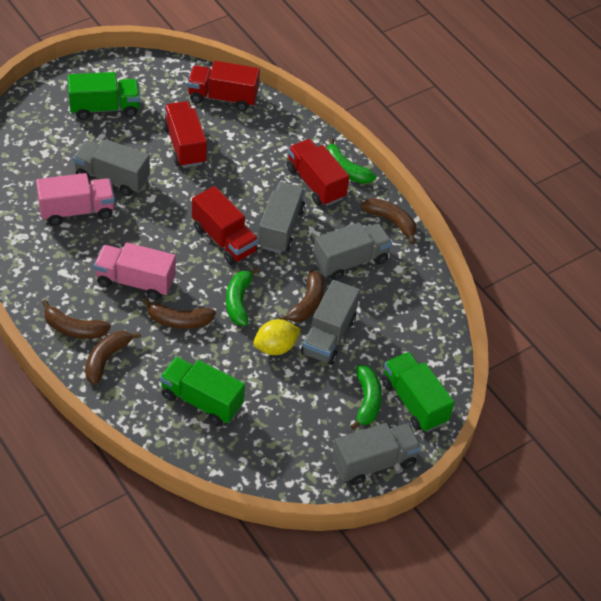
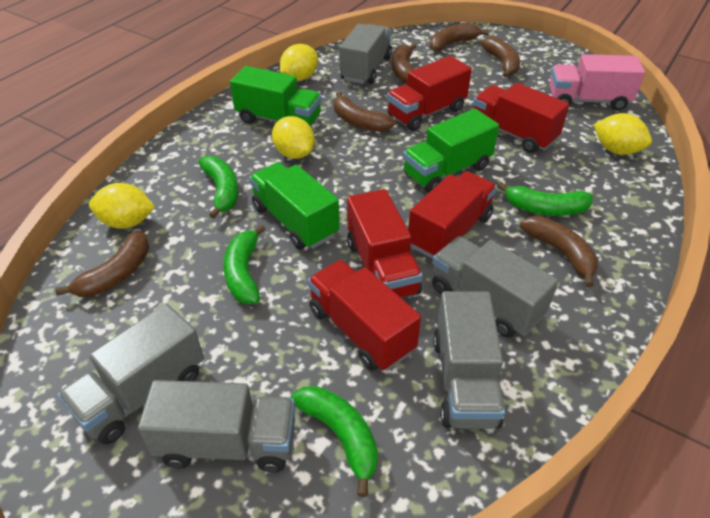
brown banana: [42,300,111,339] [85,331,141,385] [142,298,216,329] [279,270,324,322] [361,198,416,244] = 5 -> [55,230,149,297] [334,91,396,132] [392,43,417,84] [430,23,489,51] [481,37,520,78] [520,216,598,287] = 6
green banana: [226,267,259,326] [327,138,376,184] [350,365,382,430] = 3 -> [198,156,239,219] [223,224,265,304] [291,386,378,497] [497,182,593,216] = 4
pink truck: [36,173,115,225] [94,243,176,300] = 2 -> [549,54,645,111] = 1
red truck: [162,101,207,168] [187,61,260,111] [192,186,259,265] [287,139,349,206] = 4 -> [308,260,421,371] [347,189,423,298] [387,56,472,131] [408,171,497,259] [473,83,569,153] = 5
yellow lemon: [253,319,301,355] = 1 -> [89,183,155,229] [272,116,315,159] [280,44,318,81] [593,113,652,155] = 4

